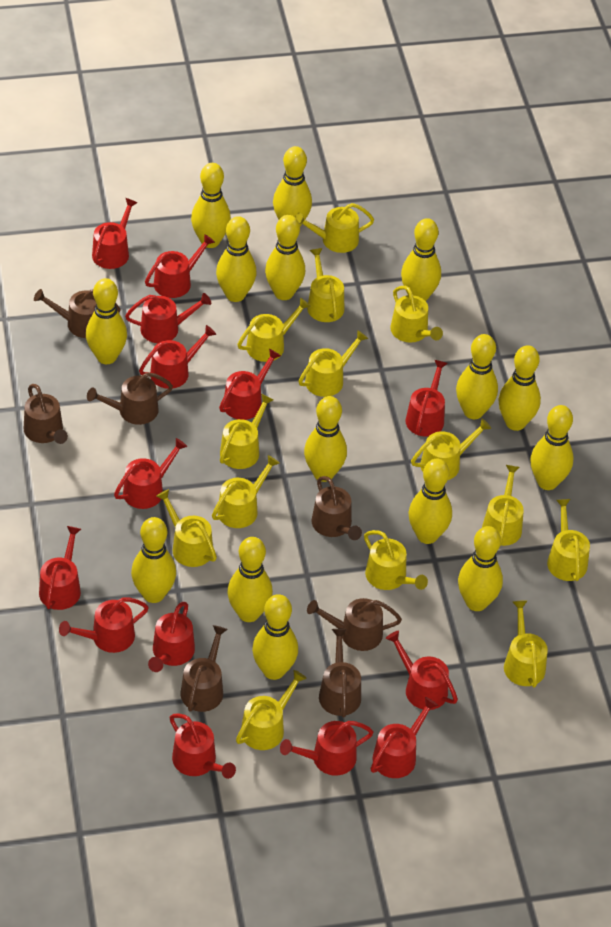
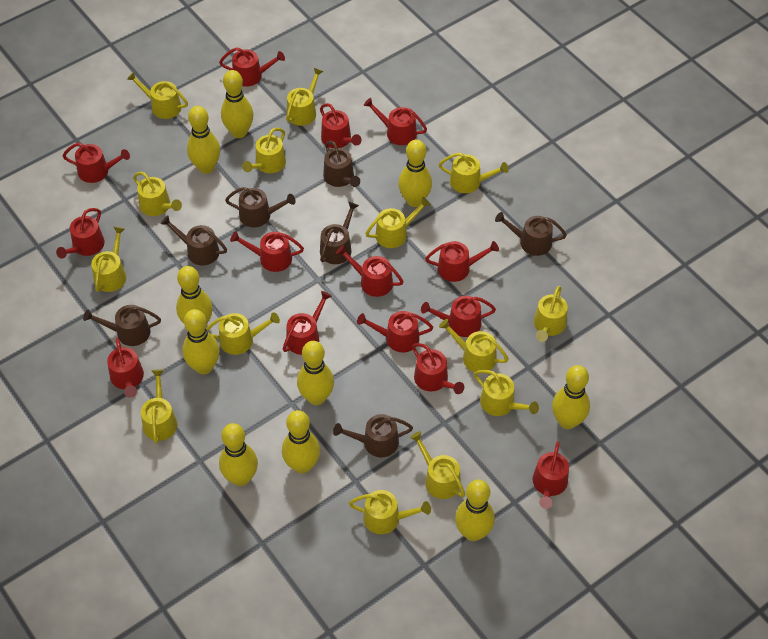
yellow bowling pin: [86,278,127,364] [131,517,176,603] [191,163,231,248] [216,216,256,302] [227,537,273,622] [252,594,298,680] [265,215,305,300] [273,146,312,227] [304,396,347,482] [401,218,441,301] [409,459,452,544] [456,334,498,419] [458,526,503,611] [498,345,541,431] [530,405,573,490] = 15 -> [176,266,213,325] [183,309,220,375] [187,106,220,174] [219,423,258,486] [221,70,253,138] [282,410,320,474] [297,341,334,405] [398,139,432,207] [455,480,495,541] [552,365,590,429] = 10

